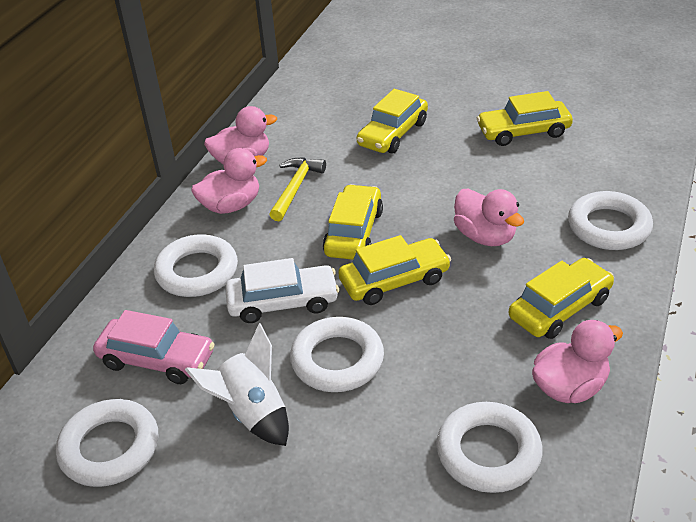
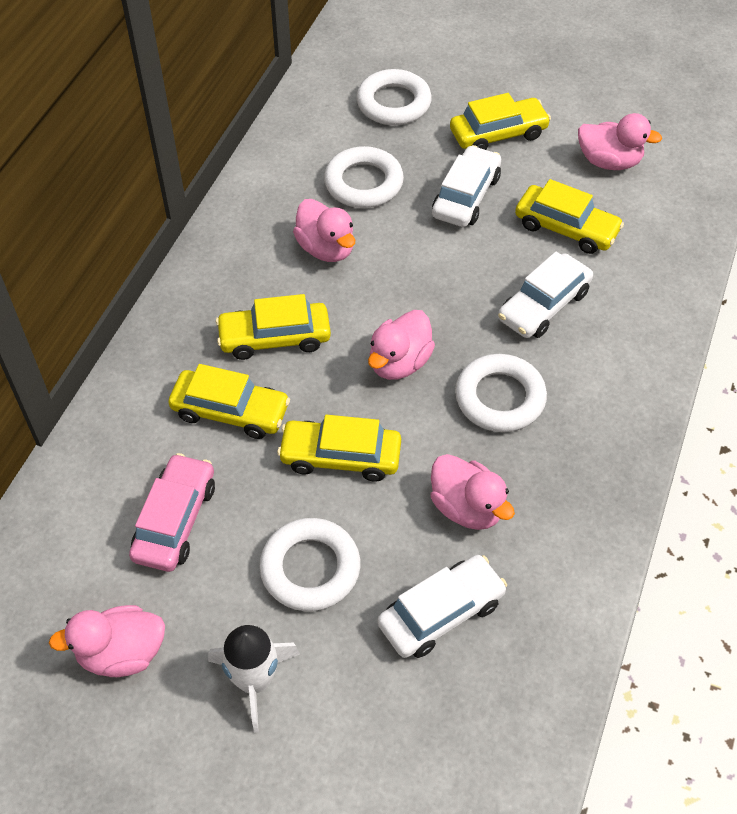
pink duck: [192,148,267,214] [204,106,277,164] [454,189,524,246] [532,320,623,403] = 4 -> [49,605,165,677] [293,199,355,262] [368,310,435,380] [430,454,515,530] [578,113,662,170] = 5
white car: [225,258,339,323] = 1 -> [377,555,507,658] [432,145,501,227] [498,252,593,338] = 3
white ring: [56,399,158,487] [154,234,238,297] [290,317,384,392] [436,402,543,493] [568,191,653,250] = 5 -> [259,518,360,611] [324,146,404,208] [357,69,432,125] [455,354,547,432] = 4
yellow hammer: [269,157,326,221] = 1 -> none = 0

